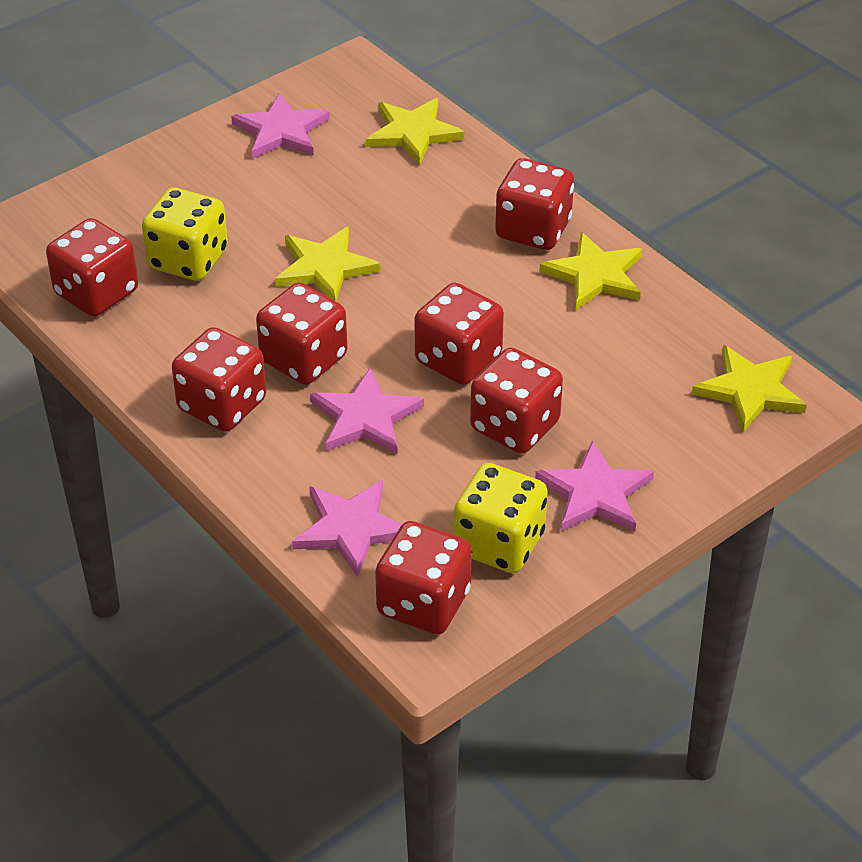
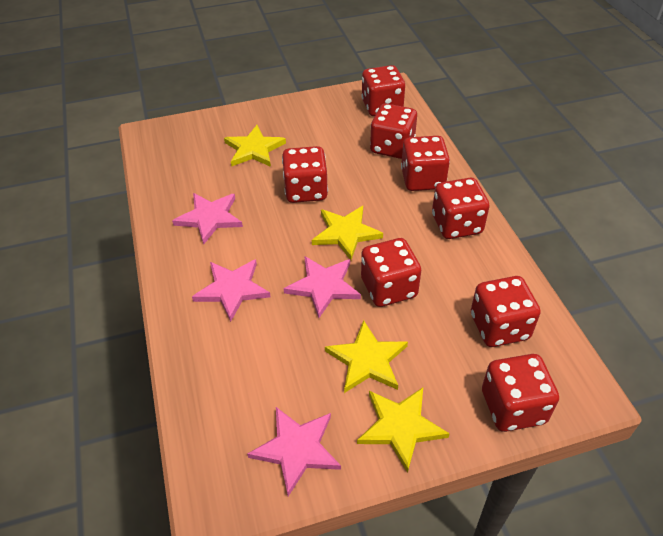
red dice: [46,218,138,317] [172,327,266,432] [256,282,347,385] [375,521,472,634] [415,283,504,385] [470,348,563,454] [495,158,574,250] = 7 -> [282,146,328,203] [361,238,421,307] [362,65,405,116] [370,103,417,159] [401,136,450,191] [432,178,490,239] [471,276,541,347] [482,354,559,432] = 8
yellow dice: [142,187,228,281] [454,463,548,573] = 2 -> none = 0

